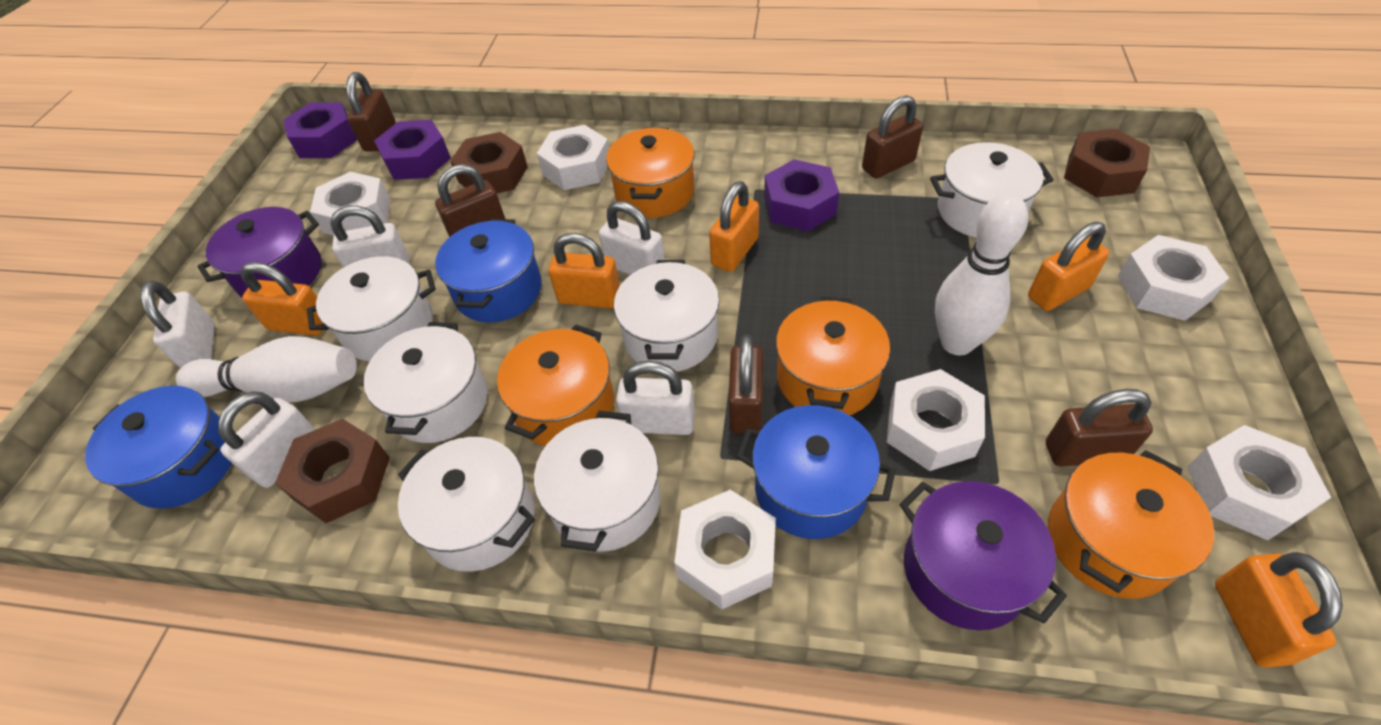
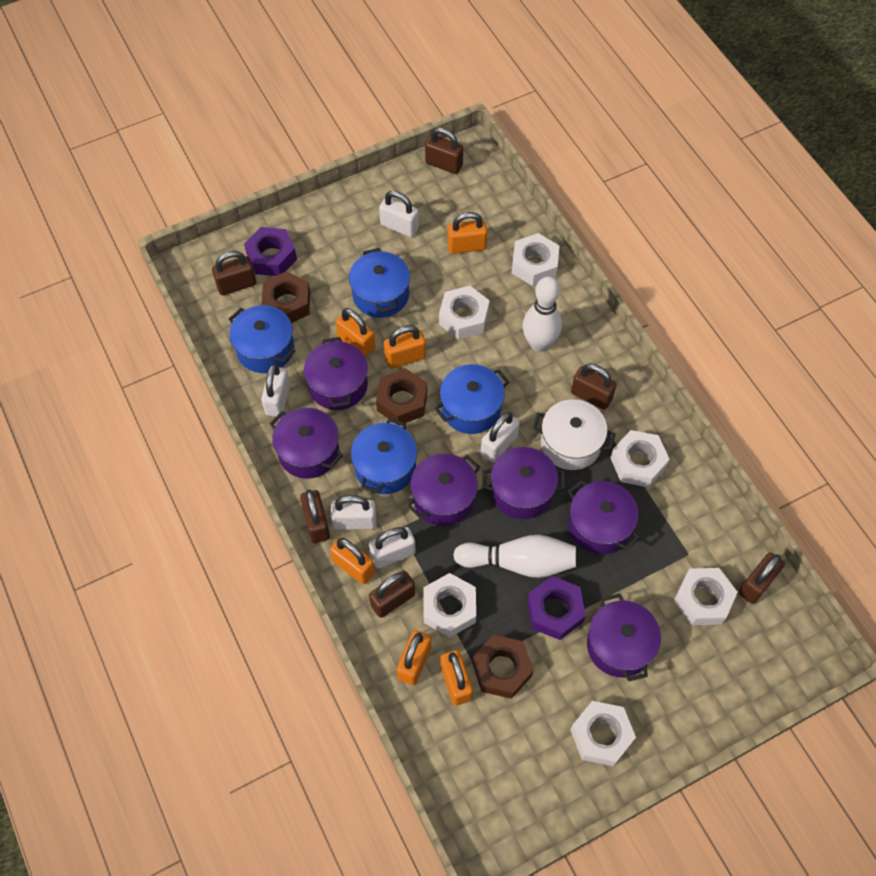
blue pot: [85,386,232,509] [435,219,542,322] [736,405,896,539] = 3 -> [229,305,296,373] [349,248,410,318] [351,418,417,494] [434,364,509,434] = 4
brown padlock: [346,72,396,151] [435,164,505,237] [728,334,763,434] [862,95,923,178] [1046,389,1153,467] = 5 -> [212,251,256,295] [300,490,330,543] [369,570,415,618] [425,127,463,174] [571,364,616,410] [739,553,785,604] = 6
orange padlock: [241,262,323,336] [548,233,620,309] [709,181,759,272] [1028,222,1109,311] [1215,552,1343,667] = 5 -> [330,537,375,585] [335,308,376,357] [384,325,426,369] [397,630,431,685] [440,650,473,705] [447,212,487,254] = 6
orange pot: [497,324,614,446] [606,128,695,218] [776,296,890,415] [1048,450,1214,598] = 4 -> none = 0
purple nut: [283,102,357,158] [374,120,451,180] [764,159,839,231] = 3 -> [244,227,297,276] [527,576,586,640] = 2
purple pot: [198,207,321,297] [900,481,1067,630] = 2 -> [270,408,343,479] [304,337,368,410] [407,453,480,526] [483,447,566,519] [568,480,640,554] [587,593,661,681] = 6
white pot: [307,256,436,362] [364,322,488,443] [398,437,535,572] [534,411,661,552] [614,260,719,372] [930,142,1053,238] = 6 -> [533,399,615,470] = 1

